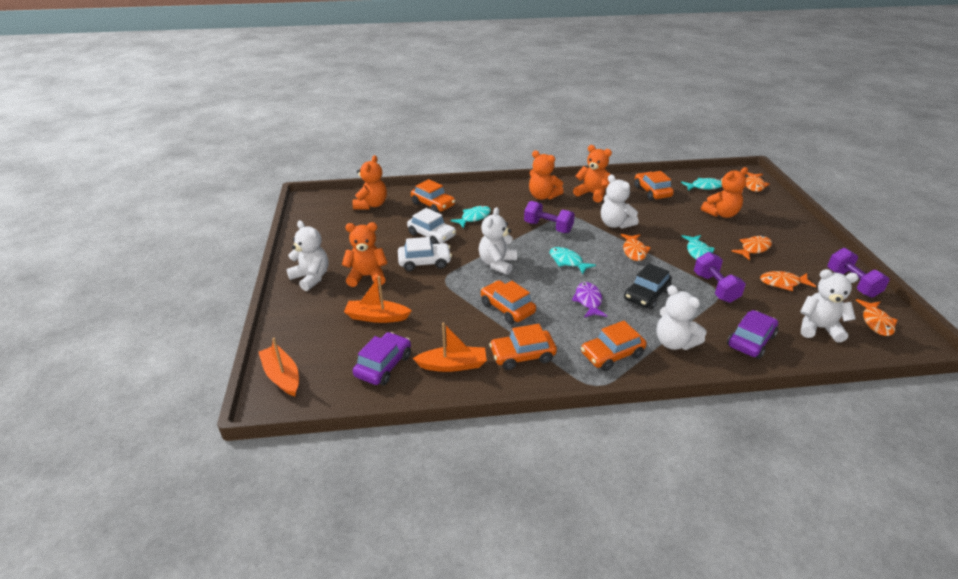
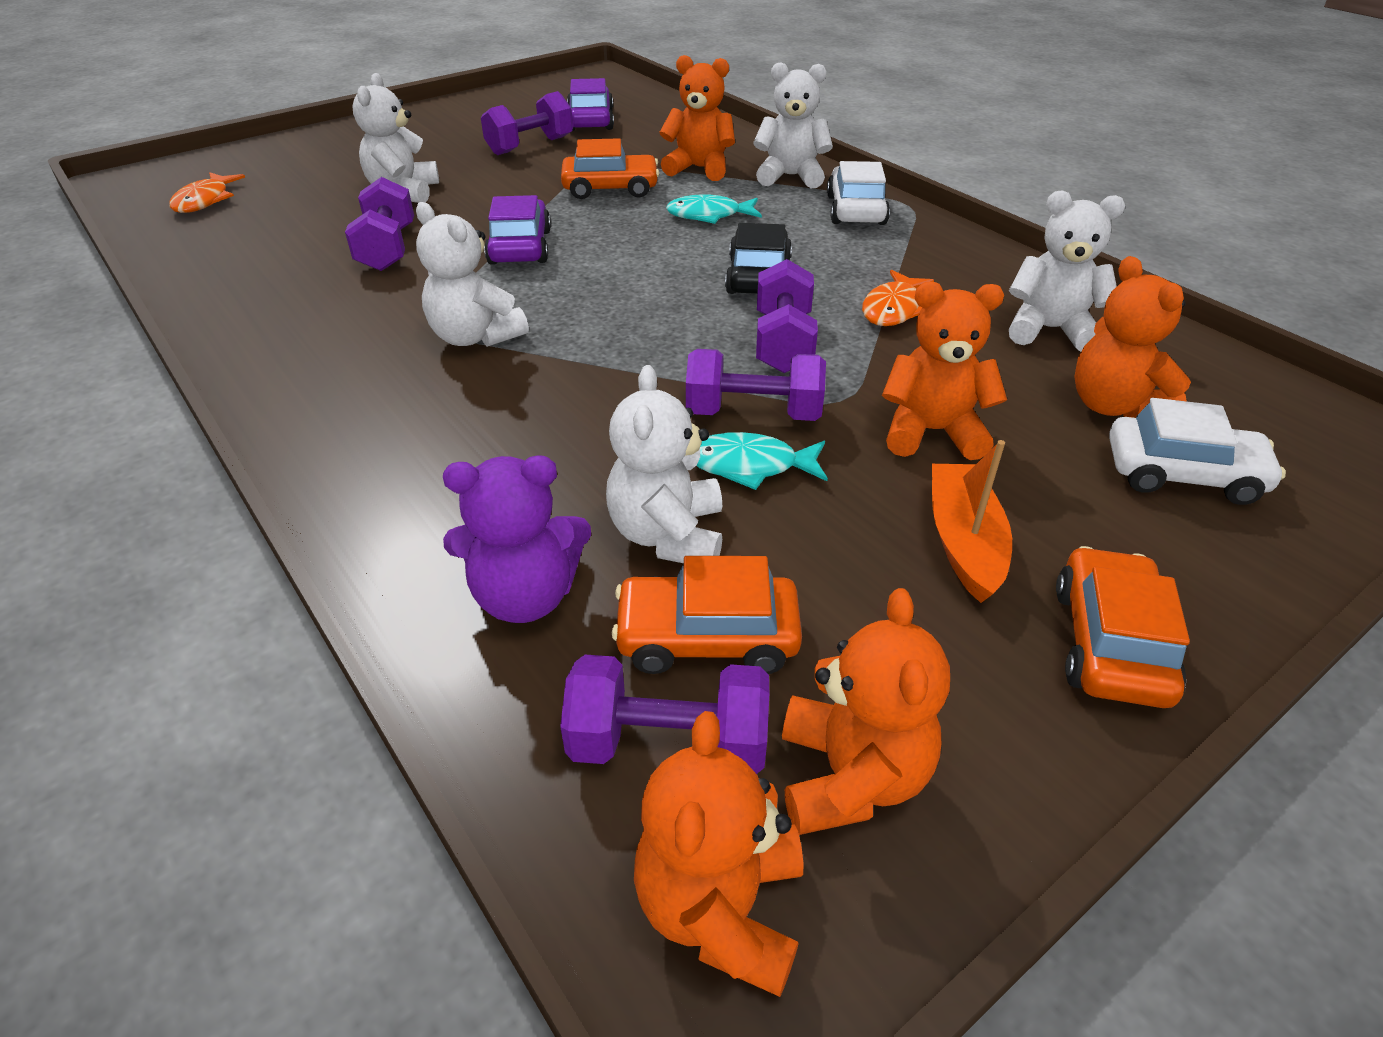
orange boat: [259,338,299,396] [344,276,412,323] [412,323,487,372] = 3 -> [932,440,1012,603] = 1
orange car: [411,179,455,213] [481,280,536,324] [489,324,557,370] [581,321,647,371] [634,171,674,200] = 5 -> [561,138,659,199] [612,556,802,674] [1056,546,1190,708] = 3
orange fish: [621,234,651,261] [732,236,772,261] [745,172,769,192] [760,271,816,291] [856,299,898,336] = 5 -> [169,172,245,213] [862,270,934,326] = 2
purple dumbbell: [524,201,575,233] [694,252,746,303] [828,248,889,298] = 3 -> [345,177,414,271] [481,91,573,155] [560,655,769,774] [686,349,826,421] [756,259,818,373] = 5
purple fish: [572,282,607,318] = 1 -> none = 0
purple teddy bear: none = 0 -> [443,455,591,623] = 1
turquoise fish: [451,205,491,228] [550,247,596,274] [681,178,722,191] [681,235,715,260] = 4 -> [666,194,762,224] [696,432,828,490] = 2

